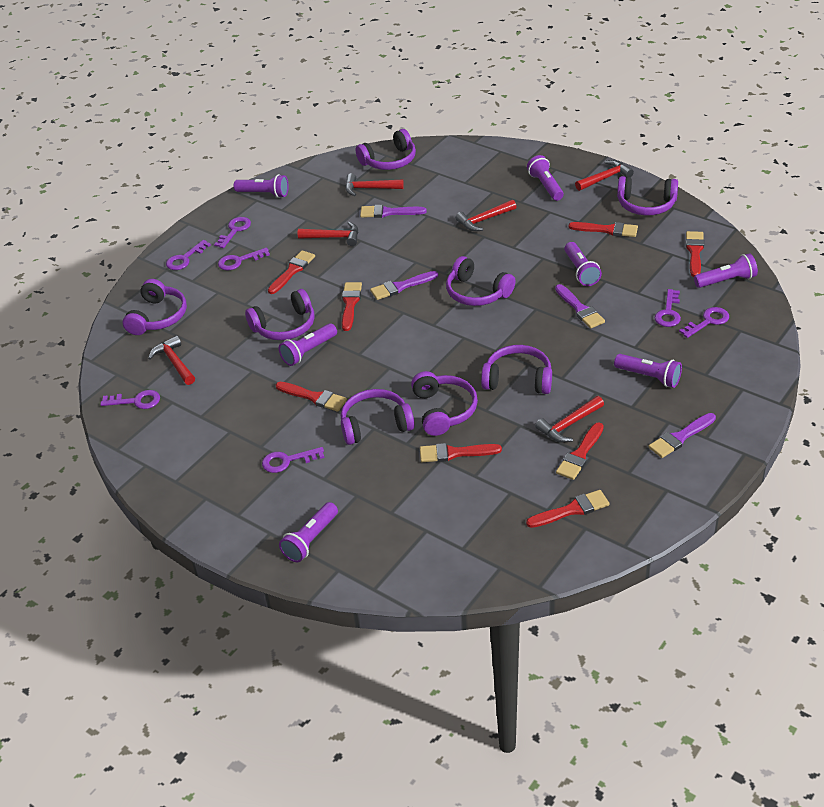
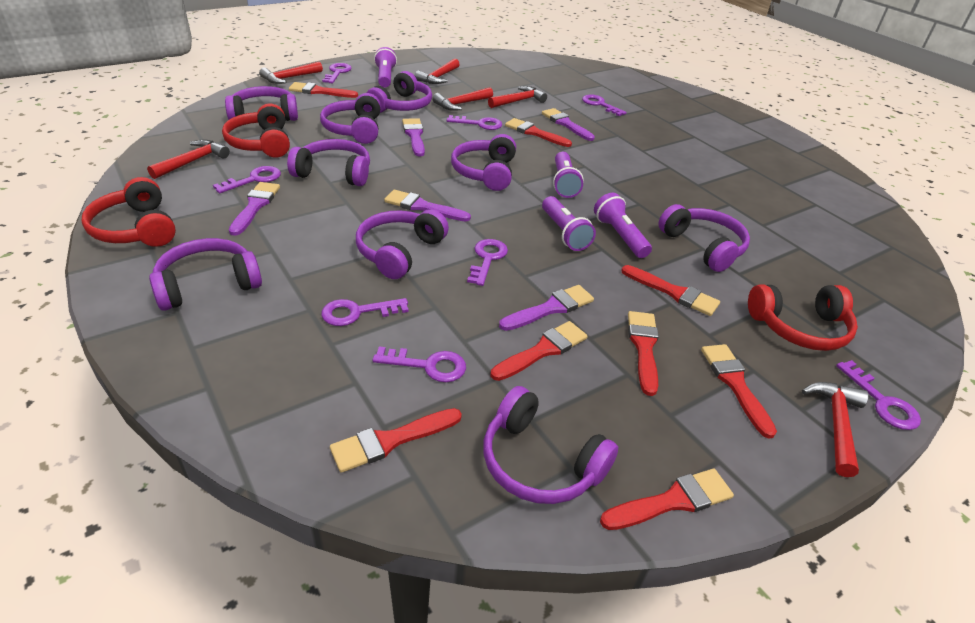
purple brush: [360,205,427,218] [370,271,438,300] [555,284,605,329] [648,413,716,458] = 4 -> [229,182,280,236] [384,190,471,222] [402,118,425,156] [499,285,594,331] [542,108,595,141] = 5
purple flashlight: [234,174,289,198] [279,323,337,366] [279,502,338,562] [527,155,564,201] [564,242,602,286] [614,354,682,388] [694,253,758,288] = 7 -> [374,47,397,87] [542,196,596,251] [553,152,584,198] [594,193,652,258] = 4
purple headphones: [123,279,187,335] [245,289,315,340] [341,389,415,445] [356,129,416,170] [411,371,478,436] [446,256,515,306] [481,345,552,394] [617,176,678,215] = 8 -> [149,238,262,311] [225,86,298,121] [287,139,370,186] [320,93,381,144] [356,209,449,279] [367,71,432,113] [451,134,516,191] [483,386,618,504] [658,204,750,272] = 9
purple key: [100,390,160,409] [166,240,211,270] [214,217,251,248] [218,248,270,270] [262,447,325,473] [654,289,681,327] [679,307,729,338] = 7 -> [213,166,281,193] [321,298,409,326] [322,63,352,83] [373,346,466,382] [447,115,502,130] [467,239,508,286] [582,94,627,116] [836,360,921,430] = 8
red headphones: none = 0 -> [82,177,176,247] [222,103,290,158] [748,284,858,351] = 3

